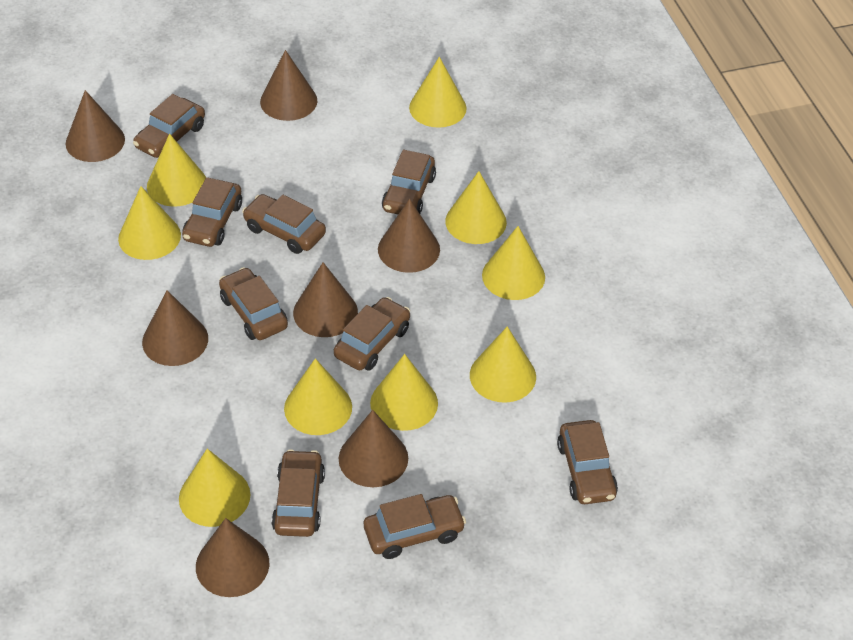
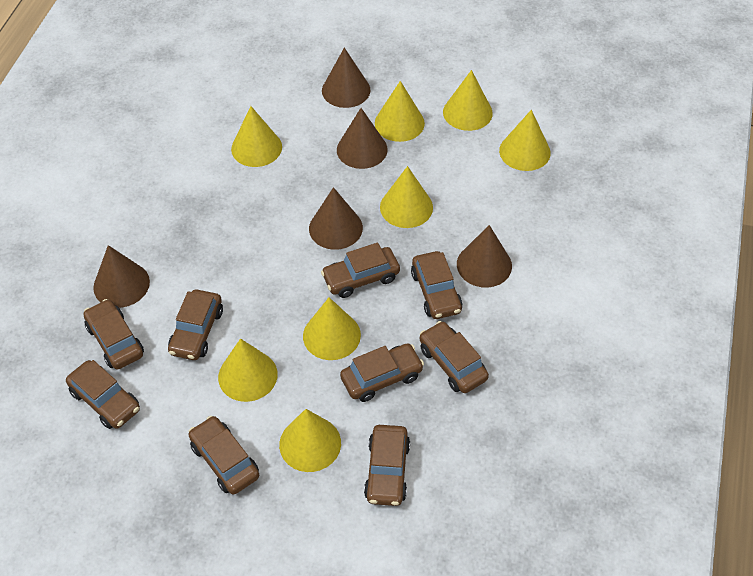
brown cone: [66,90,125,162] [142,290,208,366] [196,518,270,597] [260,50,318,121] [293,262,358,337] [339,410,408,487] [378,199,440,273] = 7 -> [93,245,150,308] [309,187,363,250] [322,47,371,108] [337,108,388,169] [457,225,512,288] = 5
yellow cone: [118,186,181,260] [147,134,206,206] [179,449,250,527] [284,358,352,435] [370,354,438,431] [409,57,467,128] [445,171,507,244] [470,326,536,403] [482,226,545,300] = 9 -> [218,338,278,402] [231,106,282,167] [279,409,341,472] [303,297,361,360] [375,81,425,142] [380,166,433,228] [443,70,493,131] [499,110,551,171] = 8

